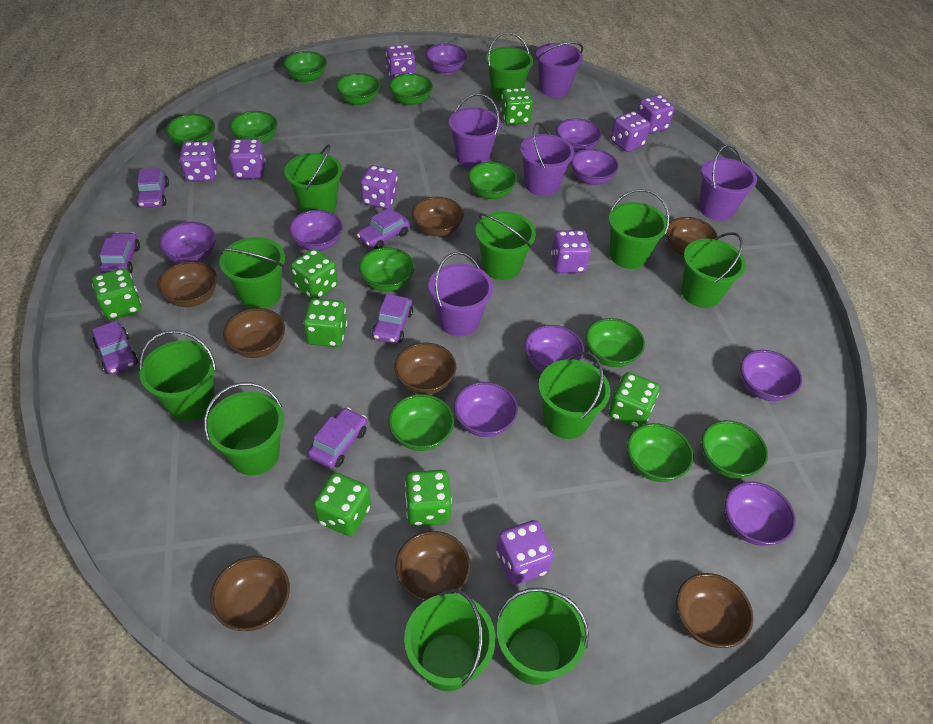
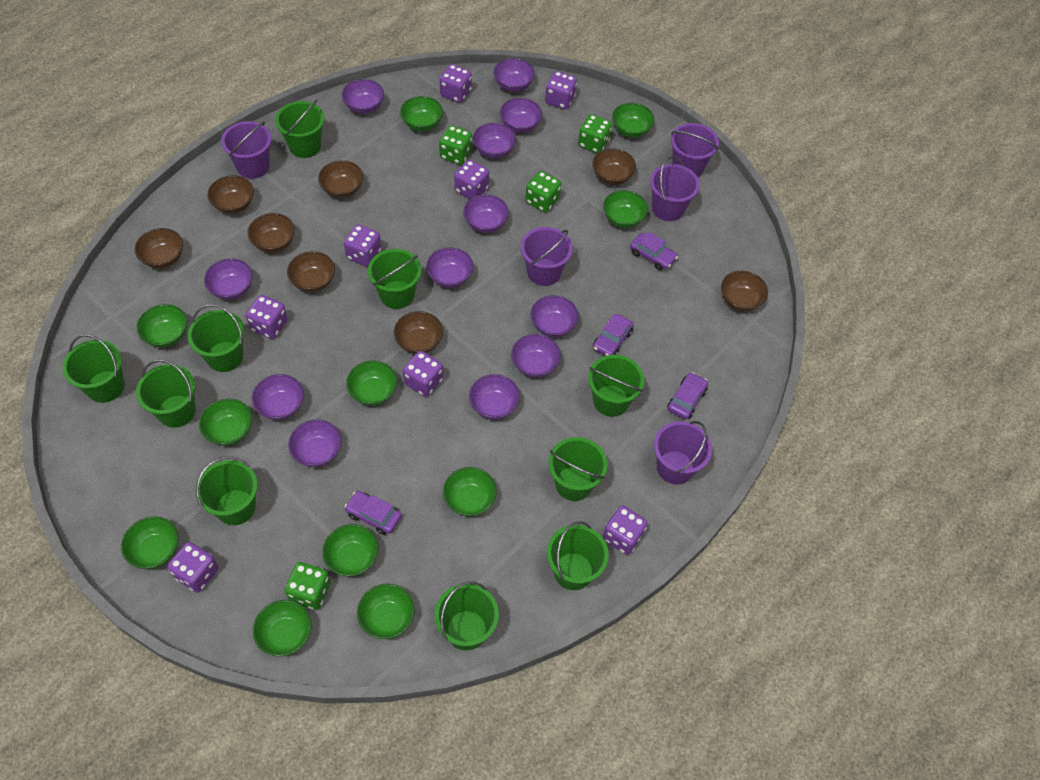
green bucket: [140,330,216,421] [204,383,284,475] [218,237,285,309] [285,144,342,213] [404,589,496,691] [475,211,536,280] [486,32,533,101] [497,588,589,685] [538,352,610,439] [609,189,670,269] [681,232,746,308] = 11 -> [62,334,125,403] [136,360,196,428] [188,304,245,372] [195,456,258,525] [275,100,325,158] [368,249,421,309] [434,581,499,650] [547,521,609,590] [549,437,608,501] [588,355,644,417] = 10
green dice: [92,268,141,320] [291,249,338,299] [303,298,347,347] [313,473,371,536] [405,470,452,526] [500,87,533,125] [609,372,660,428] = 7 -> [285,562,331,610] [439,125,472,165] [525,171,561,212] [578,114,612,153] = 4
purple bowl: [159,222,216,263] [288,210,343,251] [426,44,467,75] [454,382,518,437] [524,325,584,372] [556,118,602,153] [571,149,619,185] [725,482,796,546] [740,350,802,401] = 9 -> [204,258,253,300] [252,374,304,420] [288,419,342,467] [342,79,384,114] [426,247,473,288] [463,194,509,233] [469,374,520,420] [473,123,516,158] [494,58,535,92] [500,98,542,133] [511,334,561,378] [530,295,579,337] = 12
purple car: [92,321,139,375] [100,232,140,273] [136,168,169,208] [308,407,367,469] [357,208,410,249] [372,294,413,344] = 6 -> [345,491,402,535] [593,314,634,356] [630,231,678,271] [667,372,708,419] = 4

